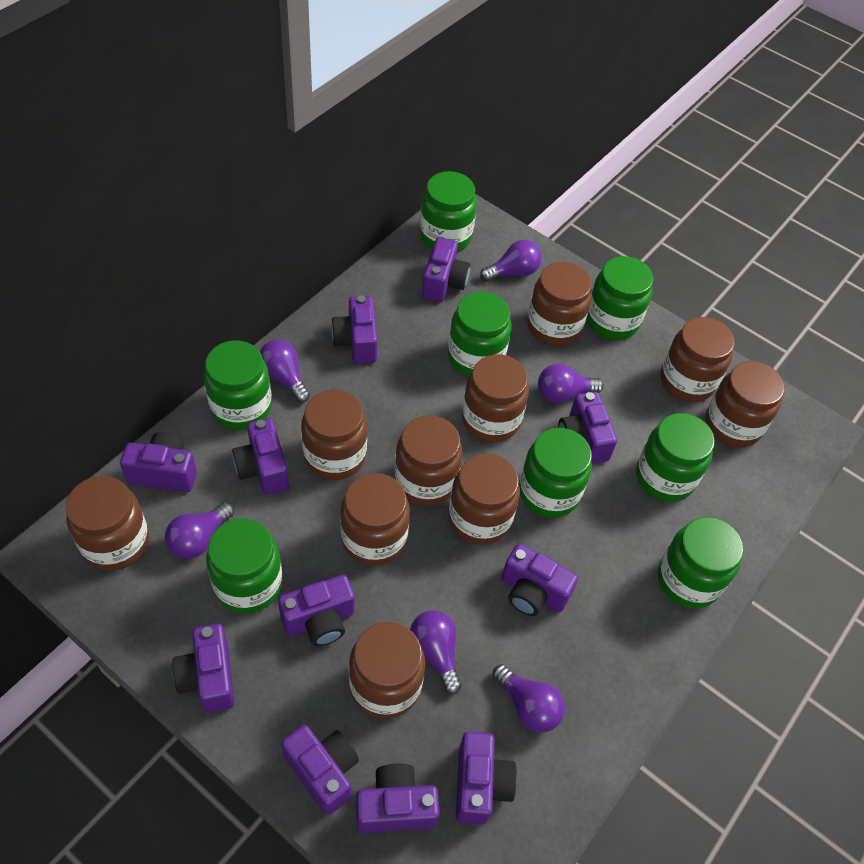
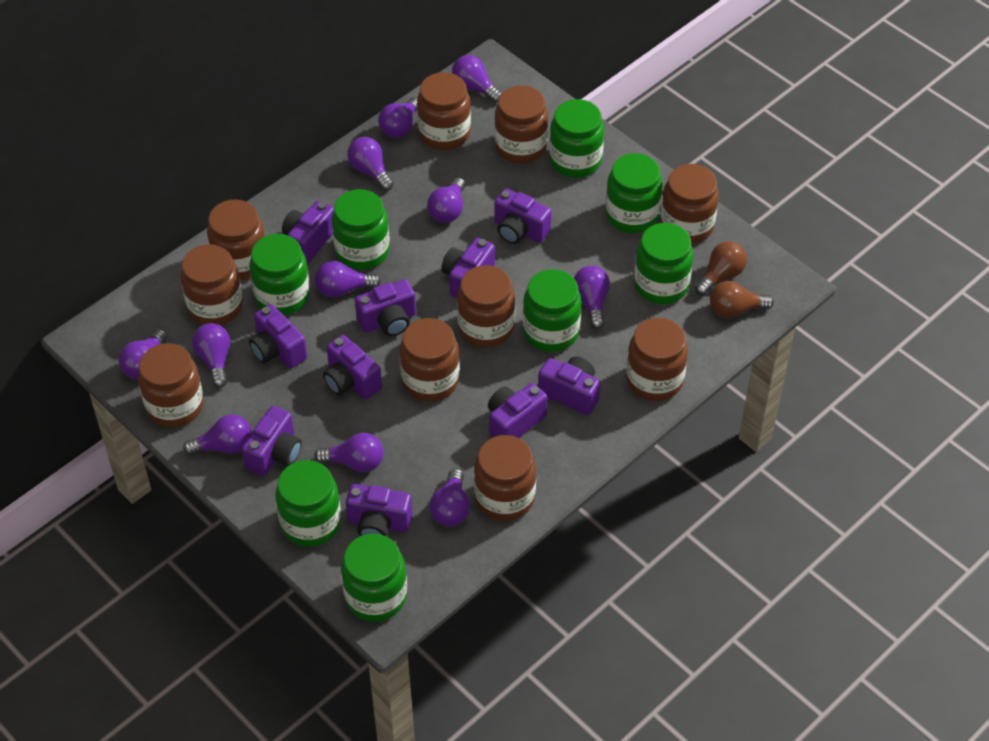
brown light bulb: none = 0 -> [695,241,747,296] [710,281,774,318] = 2
purple camera: [120,432,197,492] [172,624,235,713] [232,418,289,495] [278,575,355,646] [281,725,359,815] [331,295,378,364] [356,763,440,833] [422,237,470,302] [456,732,517,825] [502,544,578,616] [558,392,617,464] = 11 -> [242,406,302,476] [249,304,307,369] [282,201,334,264] [323,335,382,399] [346,484,412,537] [355,279,416,336] [441,238,495,298] [488,383,547,438] [494,189,552,244] [538,356,600,415] = 10
purple light bulb: [165,502,234,559] [260,340,310,402] [410,610,462,694] [480,240,542,282] [492,664,565,733] [538,364,604,403] = 6 -> [119,329,167,379] [183,415,252,455] [192,323,230,388] [315,261,381,298] [315,433,384,472] [347,137,393,191] [378,97,417,138] [427,177,465,223] [430,468,470,527] [452,55,502,103] [574,266,610,329] = 11

